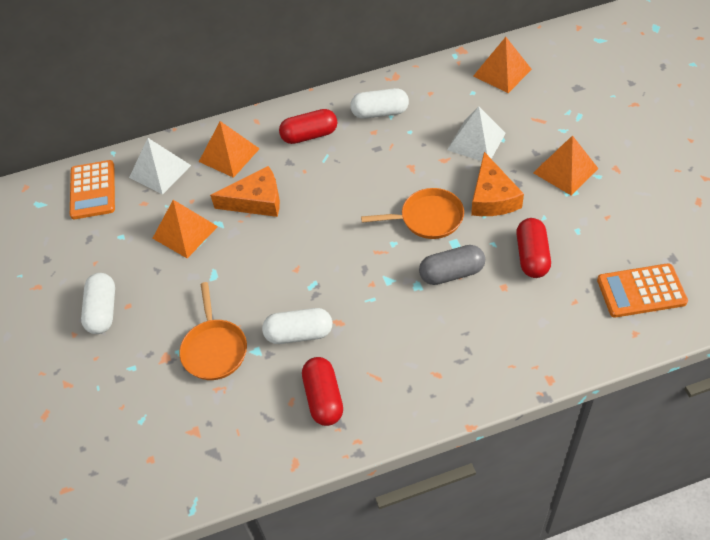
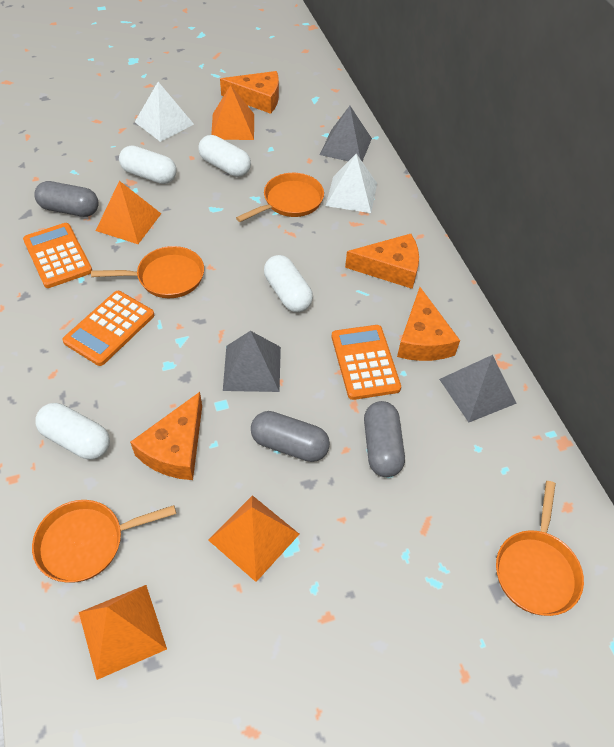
grey capsule: [419,245,485,285] = 1 -> [34,181,98,217] [251,411,330,462] [364,401,405,477] = 3
grey pyramid: none = 0 -> [223,331,281,392] [320,106,372,162] [439,355,517,422] = 3
orange calculator: [70,160,115,219] [597,263,688,318] = 2 -> [23,223,92,288] [62,291,154,366] [332,325,401,400] = 3
orange cheese: [210,166,280,217] [471,152,524,216] = 2 -> [130,392,202,480] [220,71,279,114] [345,234,419,289] [397,287,460,361] = 4
orange pan: [179,282,247,380] [361,188,464,239] = 2 -> [32,500,176,583] [91,246,204,298] [236,173,324,222] [496,481,584,616] = 4
red capsule: [279,109,338,144] [302,357,343,426] [516,218,551,278] = 3 -> none = 0
white capsule: [81,273,115,334] [262,308,332,344] [350,88,409,119] = 3 -> [35,403,110,460] [119,145,177,184] [198,135,251,177] [264,255,313,312] = 4

